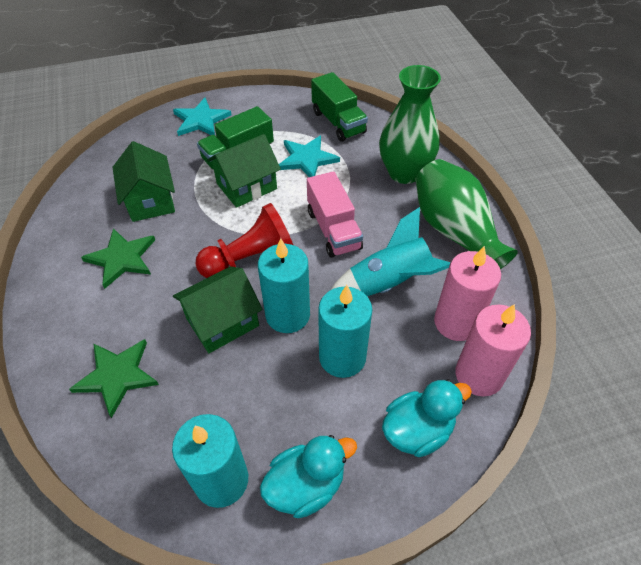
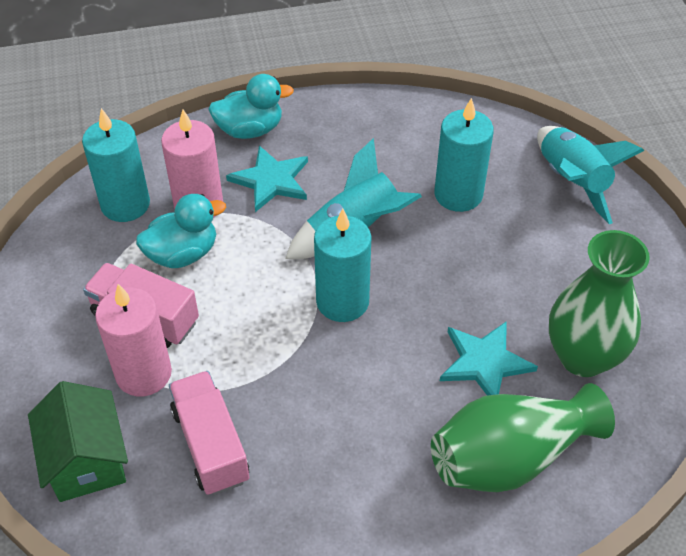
green house: [112,141,175,222] [173,267,263,353] [207,134,281,208] = 3 -> [28,381,128,502] = 1
green star: [69,339,159,418] [81,228,155,289] = 2 -> none = 0
green truck: [197,106,274,169] [311,72,368,142] = 2 -> none = 0
pink truck: [307,171,363,258] = 1 -> [83,263,199,348] [169,371,249,495] = 2
red pawn: [195,203,293,278] = 1 -> none = 0
turquoise rocket: [331,207,451,296] = 1 -> [285,138,422,259] [537,126,645,224] = 2

